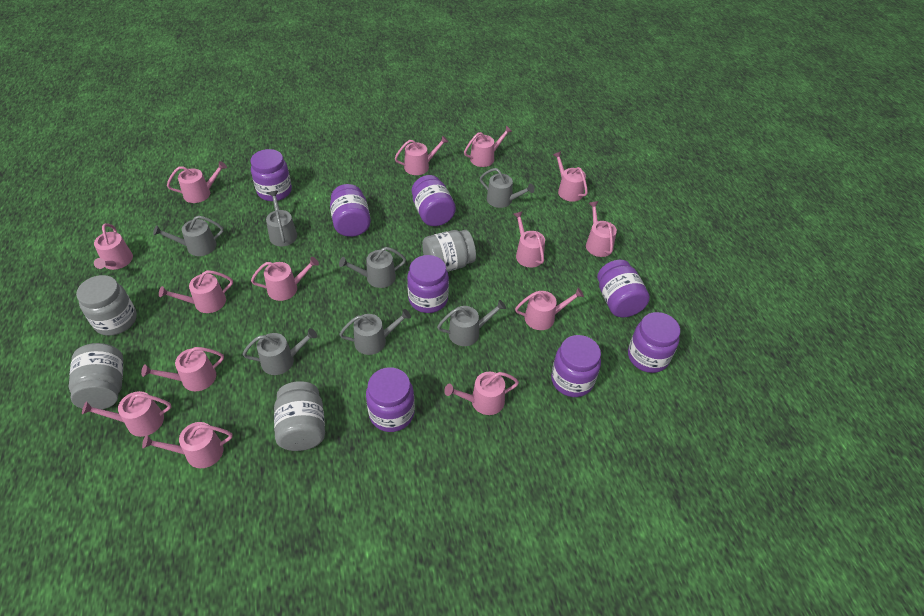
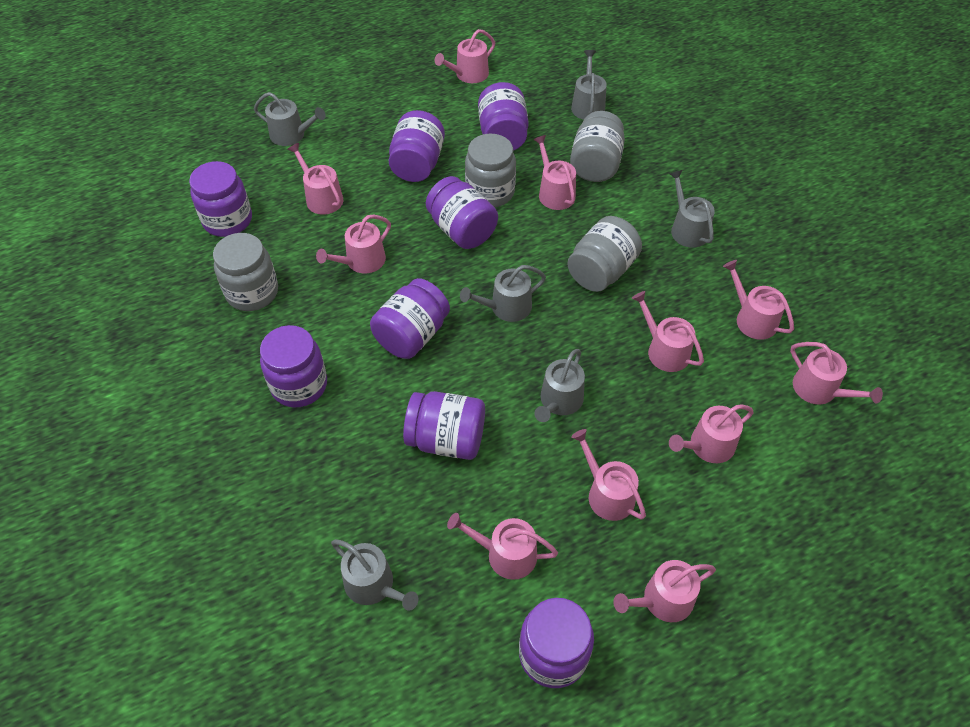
grey watering can: [153,216,223,256] [243,328,317,375] [266,191,297,246] [339,247,406,288] [340,309,411,355] [437,300,506,346] [480,168,535,208] = 7 -> [254,92,326,146] [331,539,419,611] [460,265,546,322] [534,349,585,422] [571,50,607,120] [669,170,715,248] = 6
pink watering can: [82,391,171,437] [94,223,133,270] [141,347,224,391] [142,422,233,468] [159,270,233,313] [167,161,227,203] [251,257,319,301] [395,135,448,175] [444,372,519,415] [464,126,513,167] [513,211,545,268] [515,288,584,330] [553,152,588,202] [586,201,617,257] = 14 -> [288,143,343,215] [316,215,391,273] [435,29,495,83] [447,513,558,580] [533,135,576,210] [571,429,646,521] [613,560,716,622] [632,291,704,372] [669,404,754,463] [723,260,794,340] [790,342,883,405] = 11

